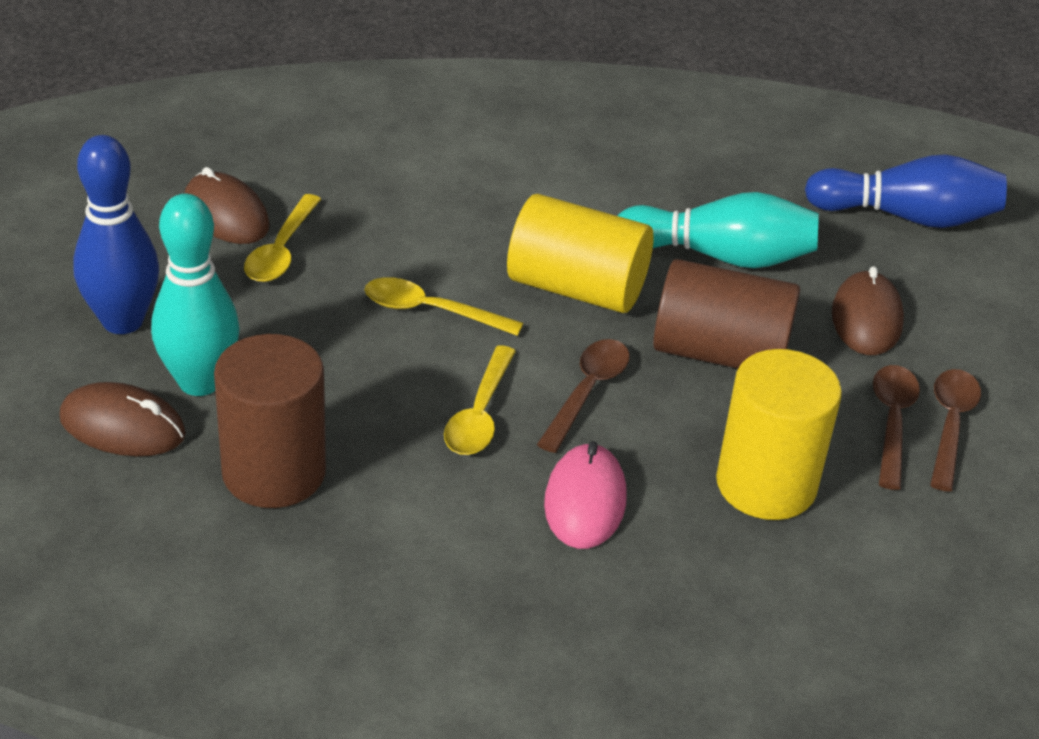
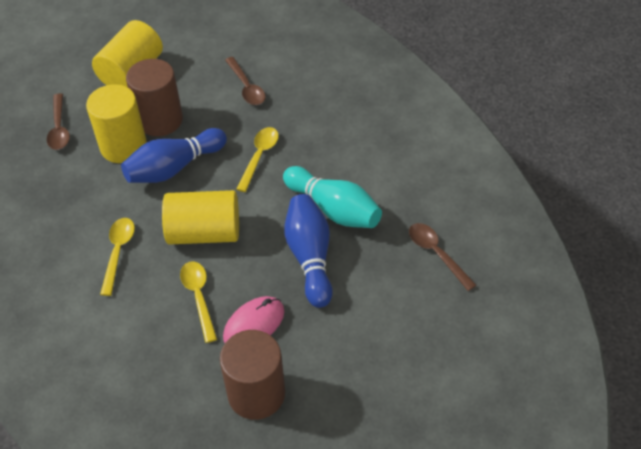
brown mouse: [59,382,186,456] [184,167,270,244] [832,266,904,355] = 3 -> none = 0
turquoise bowling pin: [151,194,240,396] [617,192,819,269] = 2 -> [283,166,382,228] = 1
yellow cylinder: [507,194,654,313] [716,349,842,520] = 2 -> [86,84,147,163] [92,20,163,88] [162,190,239,245] = 3

